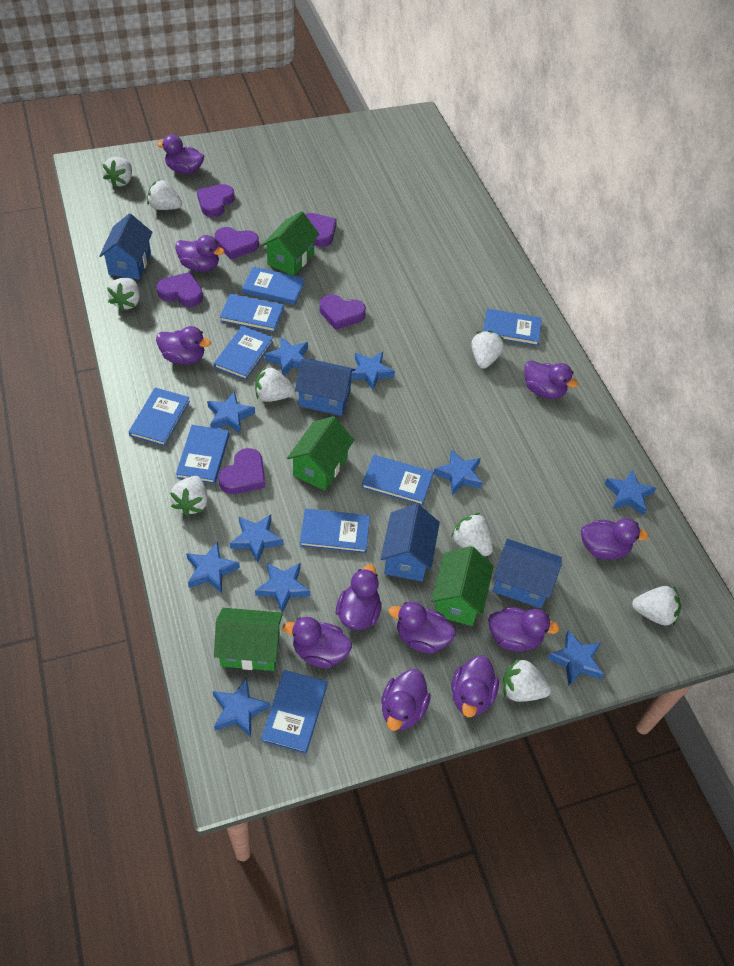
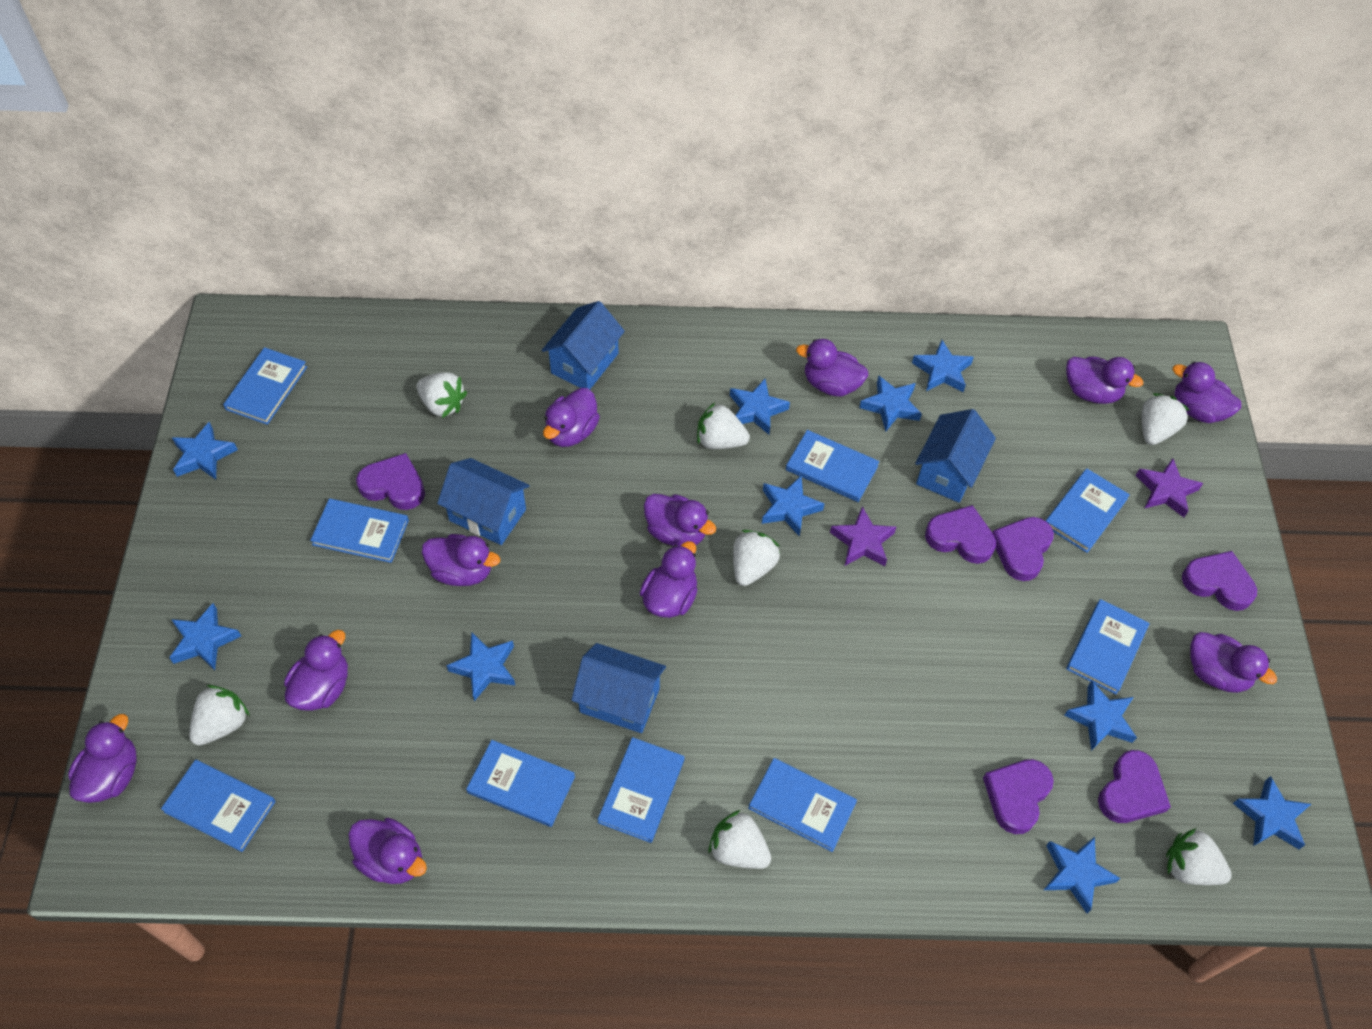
green house: [214,608,283,671] [262,211,319,276] [287,416,354,491] [431,546,494,626] = 4 -> none = 0
purple star: none = 0 -> [830,506,896,566] [1135,458,1203,518] = 2
white strawberry: [103,157,132,188] [107,278,140,312] [147,180,182,210] [170,476,208,516] [255,366,295,402] [451,513,493,556] [471,331,504,369] [502,658,551,702] [632,586,681,626] = 9 -> [189,685,250,745] [416,372,467,418] [697,403,750,449] [708,810,771,869] [733,530,780,586] [1142,393,1189,445] [1166,828,1232,885] = 7

